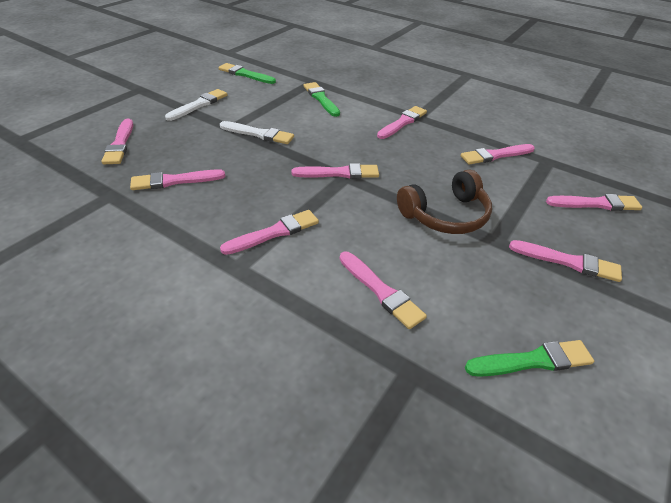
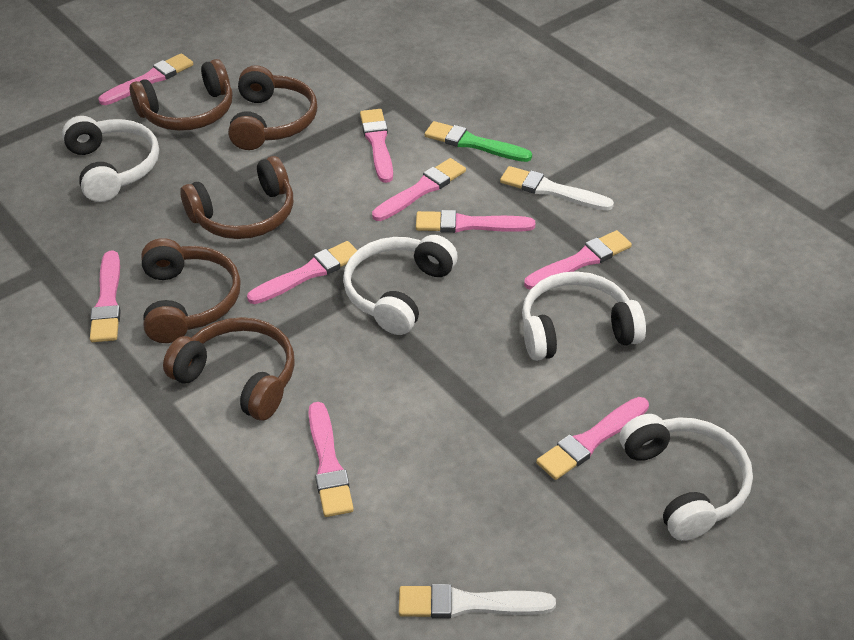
brown headphones: [397,169,492,234] = 1 -> [130,59,232,131] [141,238,241,343] [163,317,295,420] [180,156,293,239] [228,65,317,150] = 5
green brush: [219,63,276,84] [304,82,340,117] [465,340,594,377] = 3 -> [425,121,532,162] = 1
white headphones: none = 0 -> [62,116,159,202] [343,235,458,335] [522,271,646,361] [619,414,753,541] = 4

